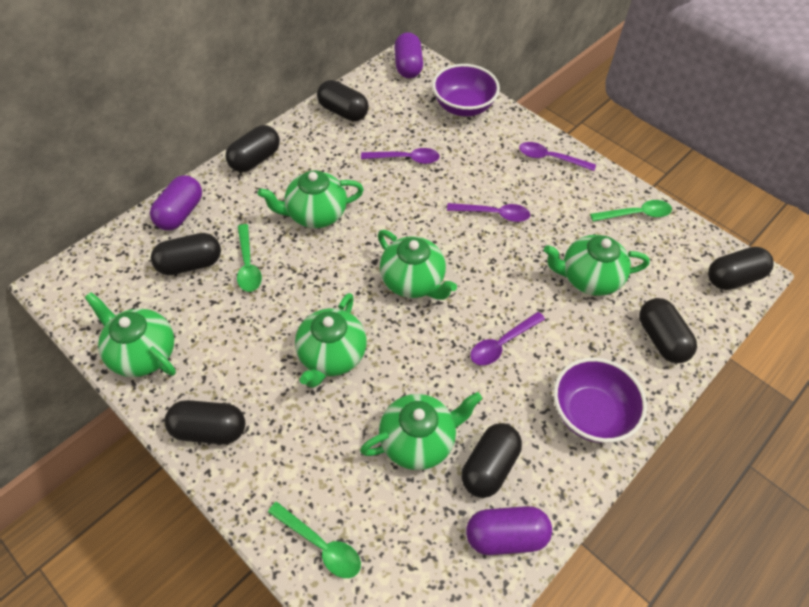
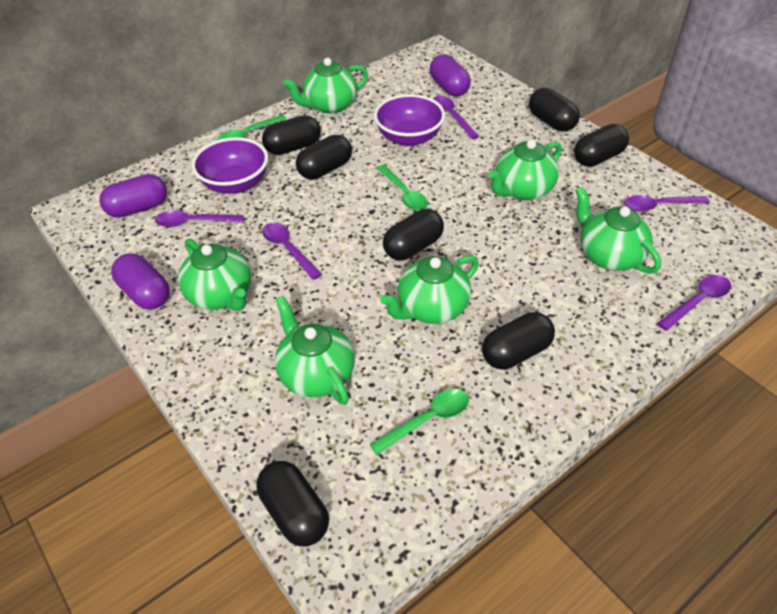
purple spoon: [361,148,440,164] [447,203,530,222] [470,312,545,365] [519,142,596,171] = 4 -> [155,210,244,227] [262,223,322,280] [433,96,479,139] [624,195,710,212] [657,275,731,331] = 5

